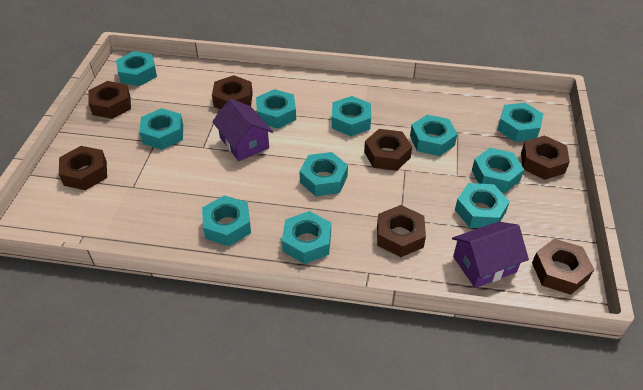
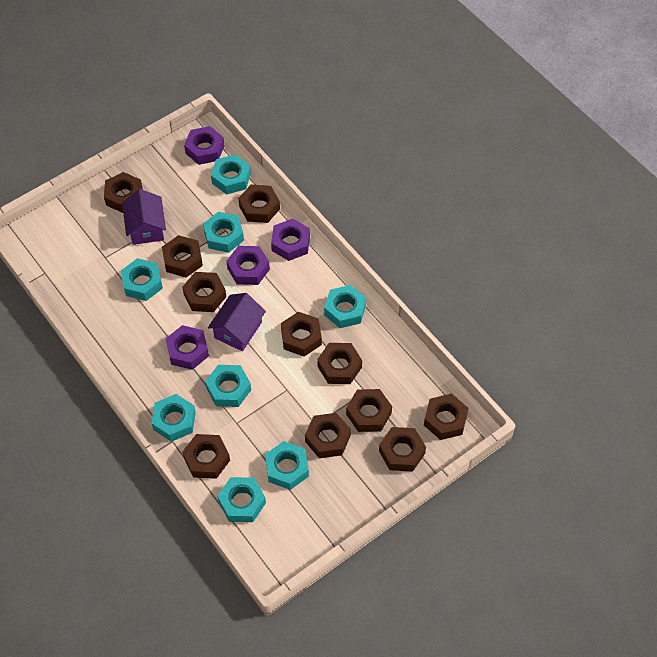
brown nut: [59,146,107,190] [88,81,131,119] [212,75,253,109] [364,129,412,171] [377,205,426,257] [521,136,570,180] [532,239,594,295] = 7 -> [104,172,143,213] [162,235,203,277] [182,272,226,312] [182,434,230,479] [238,185,280,223] [281,312,322,357] [305,413,351,458] [317,343,362,384] [346,389,392,432] [379,427,426,472] [424,394,469,440] = 11
purple nut: none = 0 -> [166,325,209,370] [184,126,225,165] [226,246,270,285] [271,219,310,261] = 4
turquoise nut: [116,51,157,86] [139,108,183,150] [202,195,251,246] [256,89,296,129] [282,211,331,264] [299,152,348,196] [332,96,371,136] [410,115,457,156] [455,183,510,228] [472,148,524,193] [497,103,543,142] = 11 -> [121,258,163,301] [151,394,196,442] [203,212,244,253] [205,365,251,407] [211,154,251,194] [217,477,266,522] [265,441,309,490] [324,285,366,328] = 8

